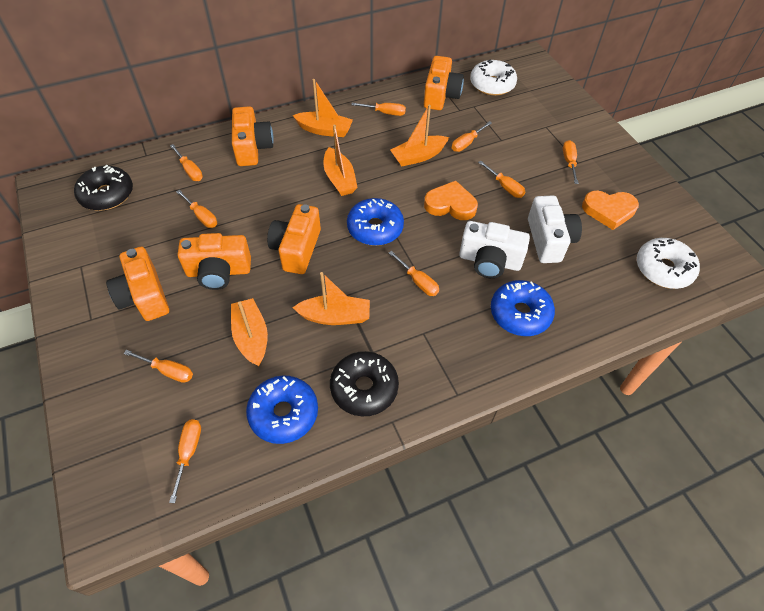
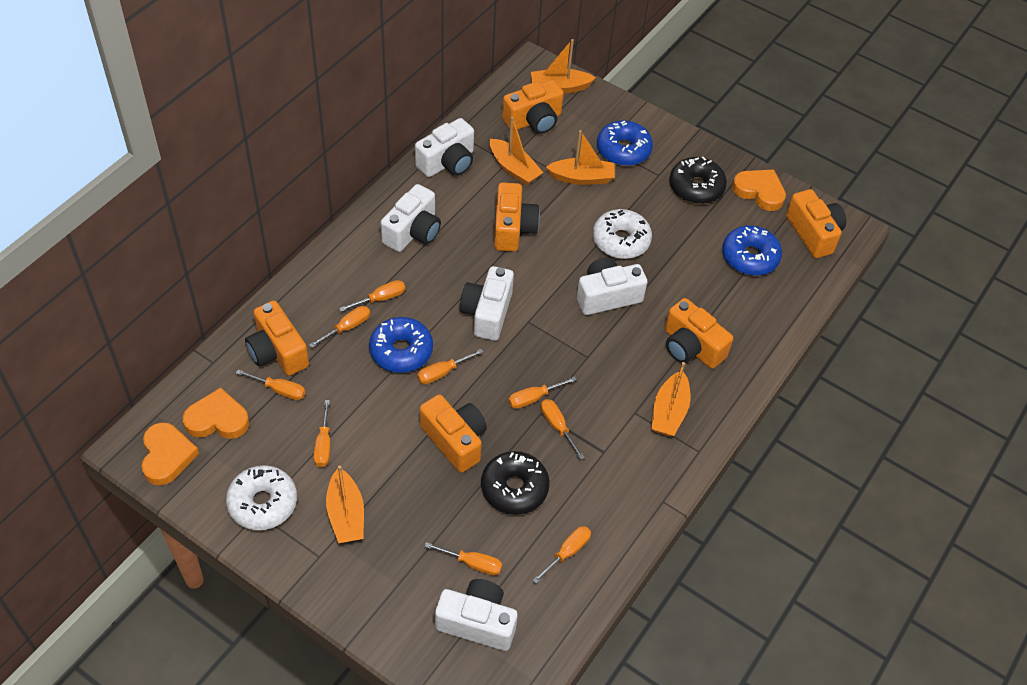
orange camera: [106,247,169,321] [178,233,251,290] [232,106,274,166] [267,204,321,274] [424,56,464,110] = 5 -> [245,301,309,376] [420,395,487,473] [494,182,540,252] [502,80,564,134] [665,298,733,369] [786,189,846,258] = 6
orange heart: [424,181,478,220] [582,191,639,230] = 2 -> [141,422,199,485] [183,388,249,439] [732,170,786,211] = 3
white camera: [459,221,530,278] [528,196,582,263] = 2 -> [381,184,441,252] [415,118,474,177] [435,579,518,651] [460,266,514,341] [577,257,647,315] = 5

